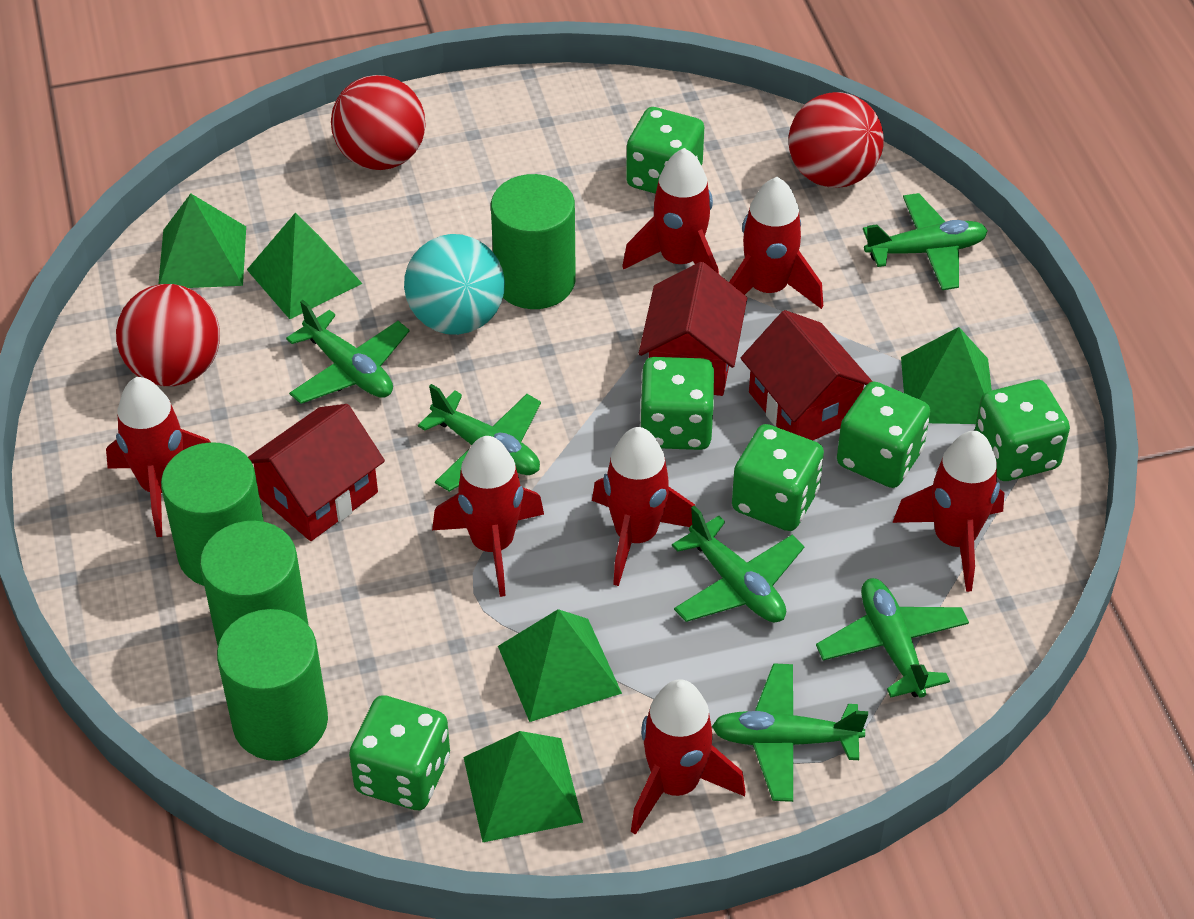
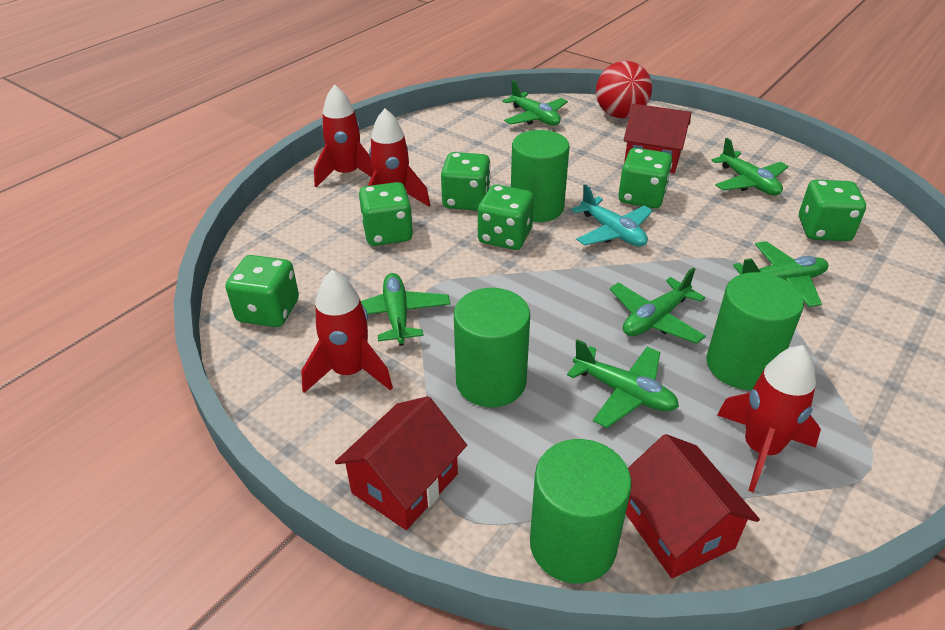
green pyramid: [158,193,246,288] [247,212,363,319] [463,731,583,842] [498,609,622,722] [901,327,992,424] = 5 -> none = 0
red ball: [116,284,220,386] [331,75,425,170] [788,92,884,188] = 3 -> [596,61,652,118] = 1
red rocket: [106,377,211,537] [432,436,544,597] [592,427,696,586] [622,148,719,274] [631,679,746,835] [729,177,823,309] [892,431,1004,592] = 7 -> [301,270,393,393] [314,85,373,187] [368,109,430,207] [717,345,821,492] = 4
turquoise ball: [404,234,505,335] = 1 -> none = 0
turquoise plane: none = 0 -> [572,184,653,247] = 1

